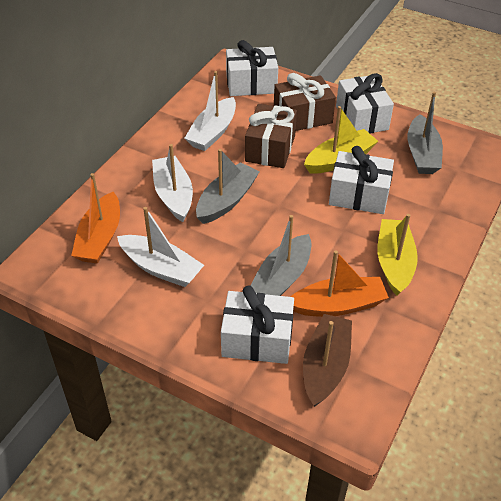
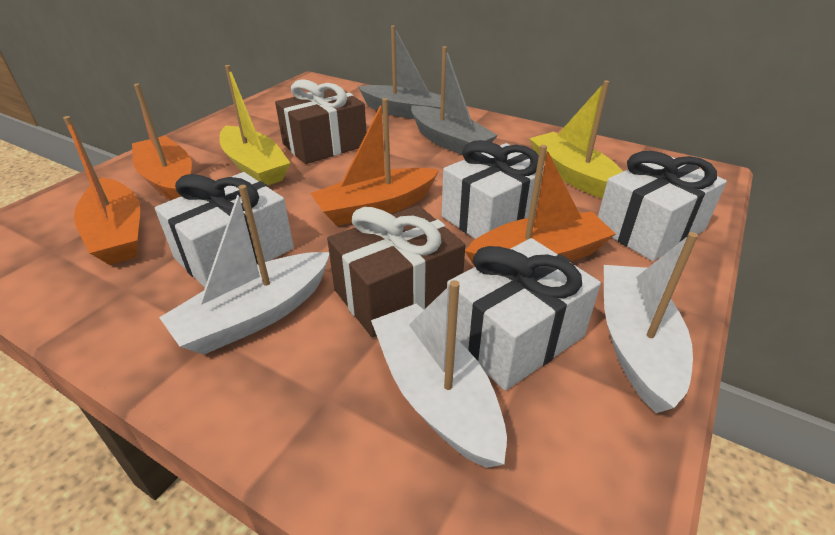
brown boat: [303,314,352,407] = 1 -> none = 0
grey boat: [196,149,260,224] [250,215,311,296] [407,92,443,174] = 3 -> [358,25,441,119] [411,46,498,155] = 2
orange boat: [71,173,120,264] [291,250,389,317] = 2 -> [63,116,140,265] [132,84,192,201] [310,98,439,226] [465,145,616,267] = 4

